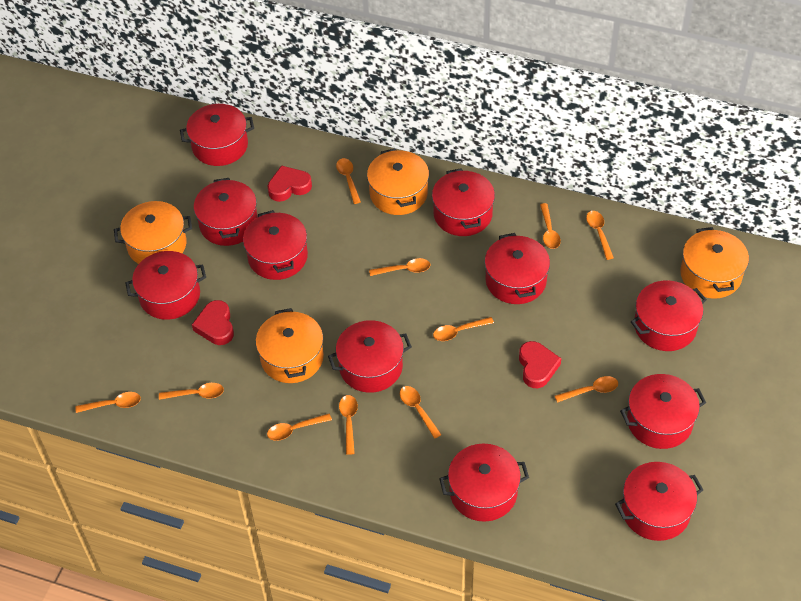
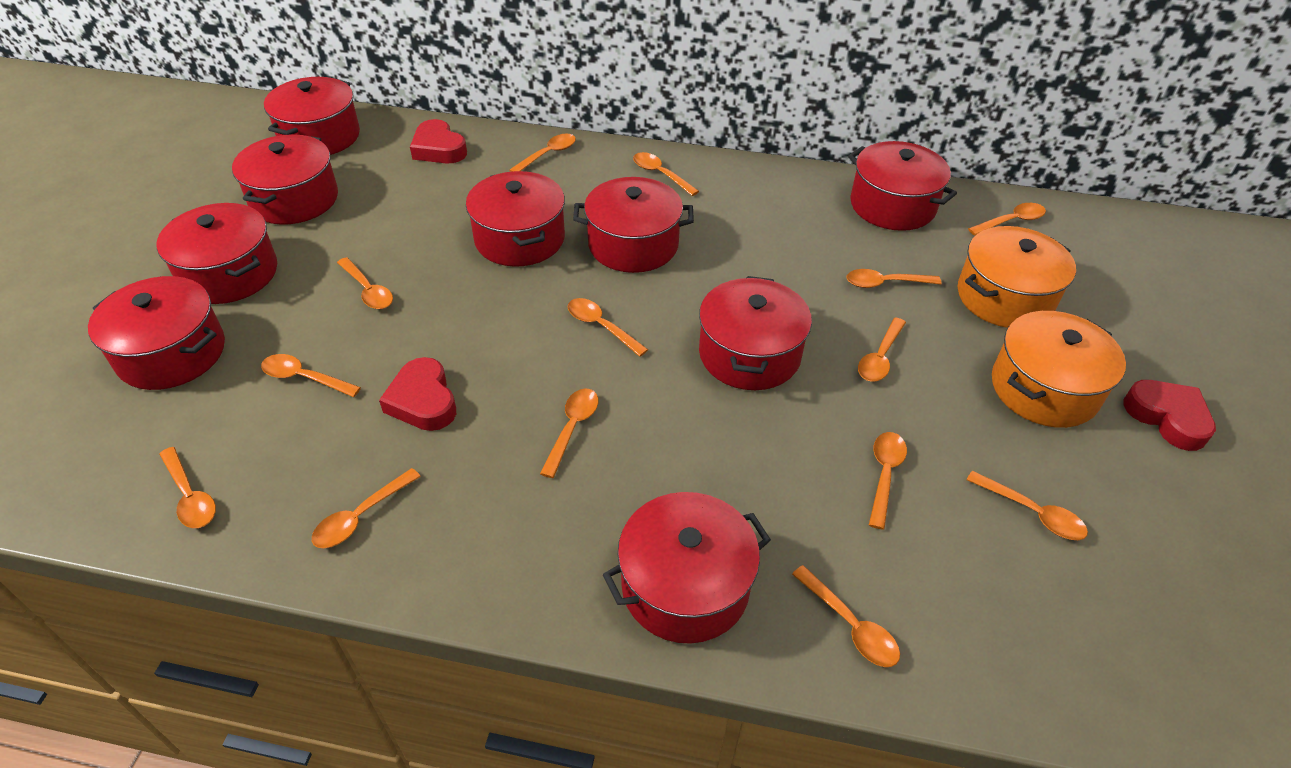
orange pot: [114,201,192,264] [256,308,324,383] [367,148,429,215] [680,227,749,299] = 4 -> [958,226,1076,328] [992,311,1126,428] = 2
orange spoon: [75,392,141,413] [159,383,224,400] [267,414,332,441] [336,158,361,204] [339,395,358,455] [369,258,430,276] [400,386,442,439] [433,317,494,341] [540,203,561,249] [555,376,618,403] [586,211,614,260] = 11 -> [159,447,216,528] [261,354,361,397] [312,468,421,548] [337,257,393,309] [509,134,576,172] [540,388,599,478] [567,298,648,357] [633,152,699,196] [792,565,900,667] [847,269,942,288] [858,318,906,382] [869,432,907,530] [966,471,1088,540] [968,203,1046,236] = 14
red pot: [125,251,206,320] [180,104,254,166] [194,178,258,246] [243,210,308,280] [328,320,412,393] [432,168,495,236] [439,444,529,522] [485,233,550,304] [615,462,703,541] [620,374,706,449] [631,280,707,351] = 11 -> [88,276,225,390] [156,203,277,304] [232,134,338,225] [264,77,360,155] [466,171,565,267] [573,177,694,273] [603,492,771,644] [699,276,812,390] [848,141,957,231] = 9

